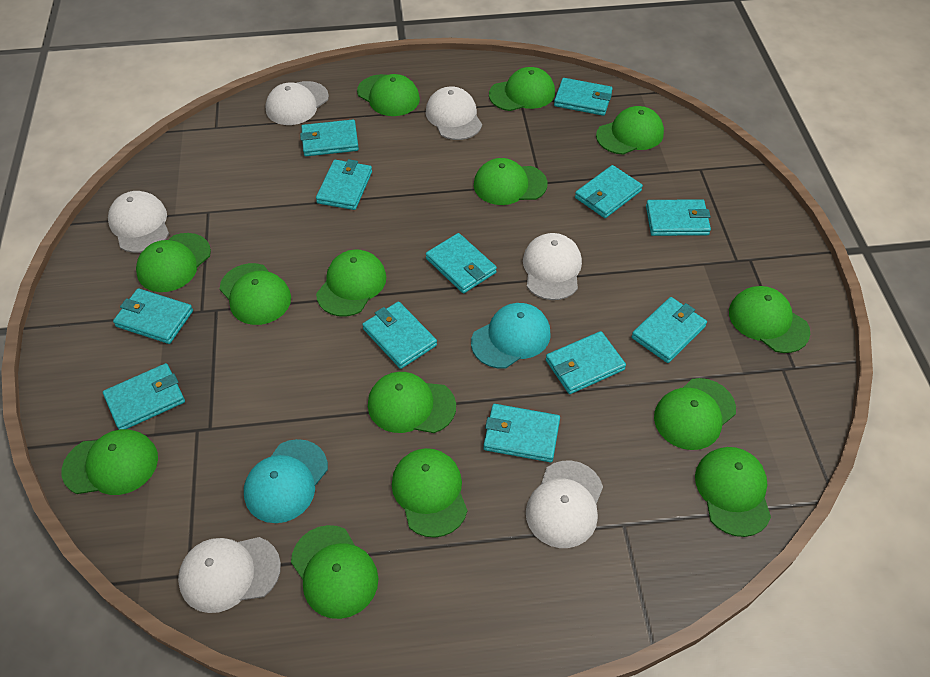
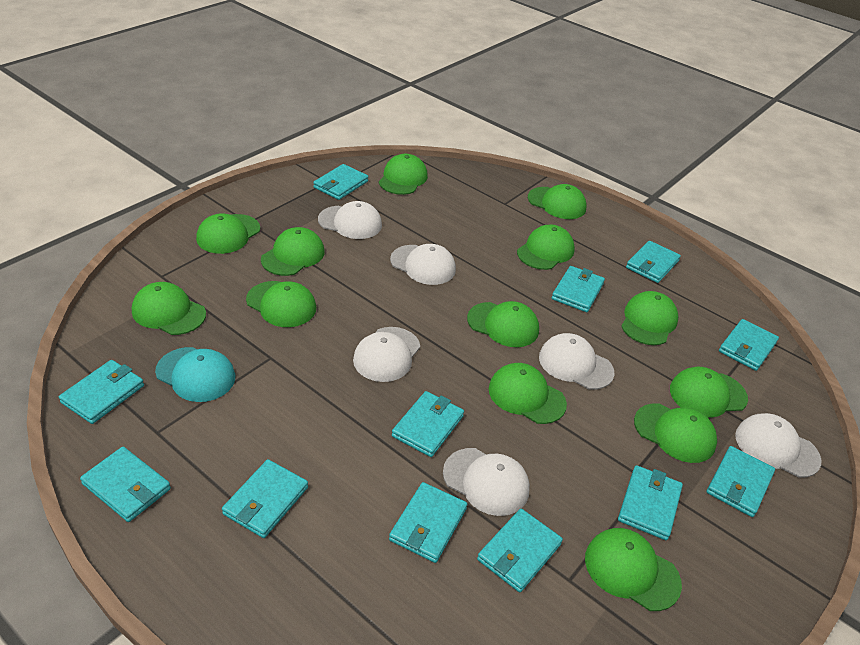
green cap: [62,429,158,495] [136,233,211,292] [220,263,291,325] [291,525,379,619] [316,249,386,317] [357,74,420,116] [368,372,456,433] [392,448,468,538] [474,158,547,205] [489,67,555,111] [596,106,664,155] [654,378,736,450] [695,447,771,537] [729,286,810,353] = 14 -> [132,282,206,335] [196,213,260,254] [246,281,316,327] [261,227,325,276] [379,154,428,195] [467,301,539,347] [489,363,567,424] [517,225,575,270] [528,184,587,219] [585,528,682,611] [621,291,679,345] [634,403,717,463] [670,367,748,418] = 13
turquoise cap: [244,439,328,523] [471,303,551,368] = 2 -> [155,347,235,402] = 1

